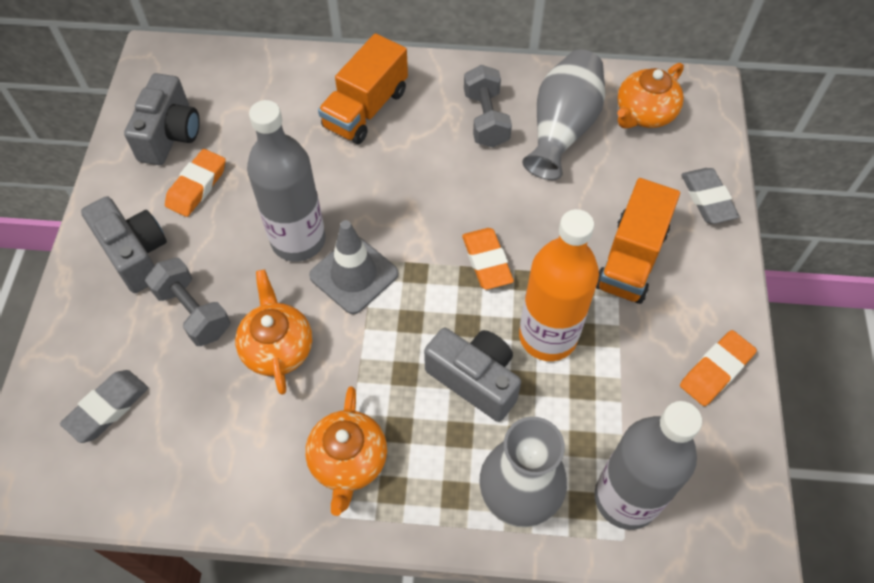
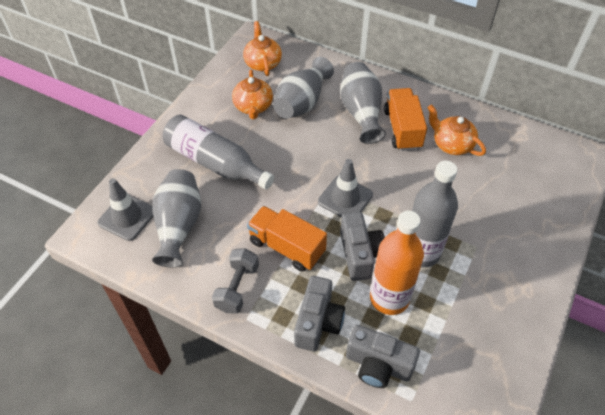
grey dumbbell: [145,258,230,346] [464,65,512,147] = 2 -> [212,248,259,313] = 1
grey eraser: [60,370,148,443] [681,168,740,224] = 2 -> none = 0
grey traffic cone: [309,220,398,314] = 1 -> [97,178,153,241] [318,159,373,217] = 2
grey vase: [480,417,567,528] [522,49,605,180] = 2 -> [152,169,201,268] [273,57,334,119] [340,62,386,144] = 3
orange eraser: [165,149,226,217] [462,228,514,290] [680,330,757,406] = 3 -> none = 0

